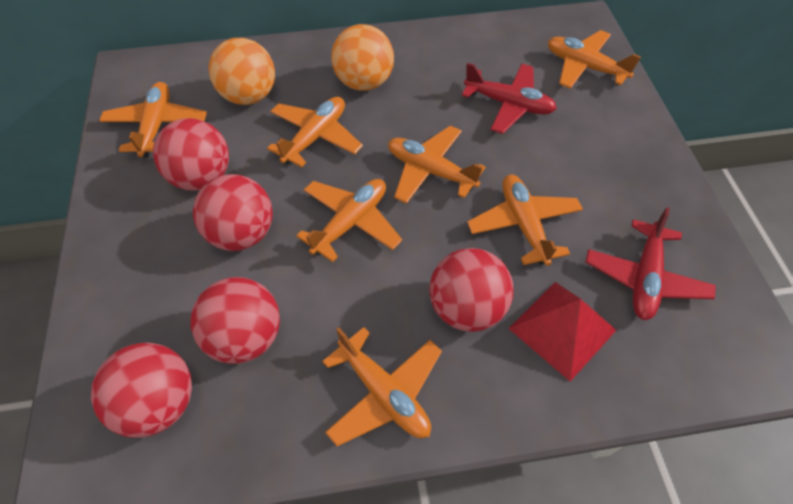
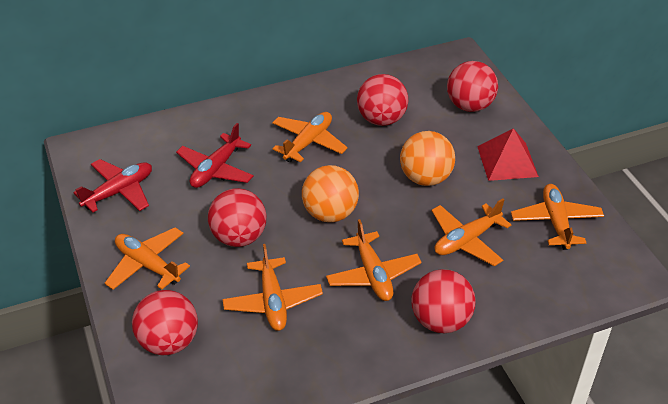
orange plane: [99,82,207,158] [267,97,363,167] [296,179,402,262] [322,327,442,446] [388,126,486,204] [467,175,583,266] [548,30,641,89] = 7 -> [105,227,190,290] [222,244,323,331] [272,112,348,162] [326,219,422,301] [431,198,511,266] [511,184,604,250] = 6

